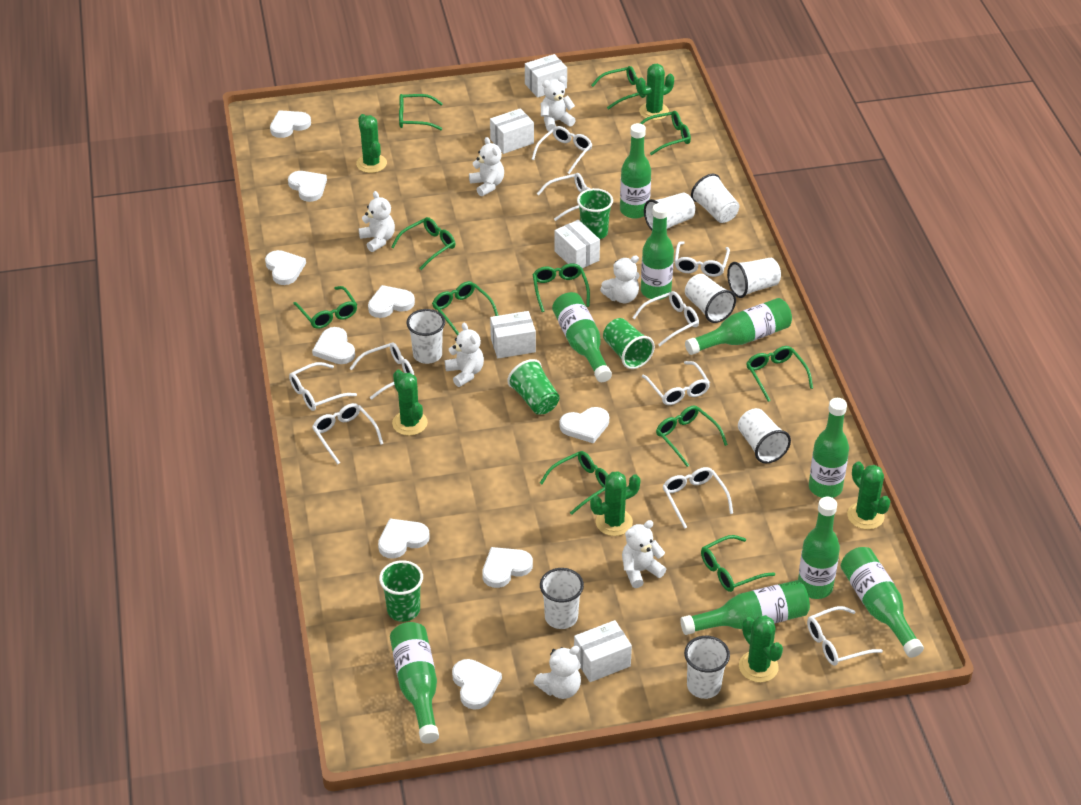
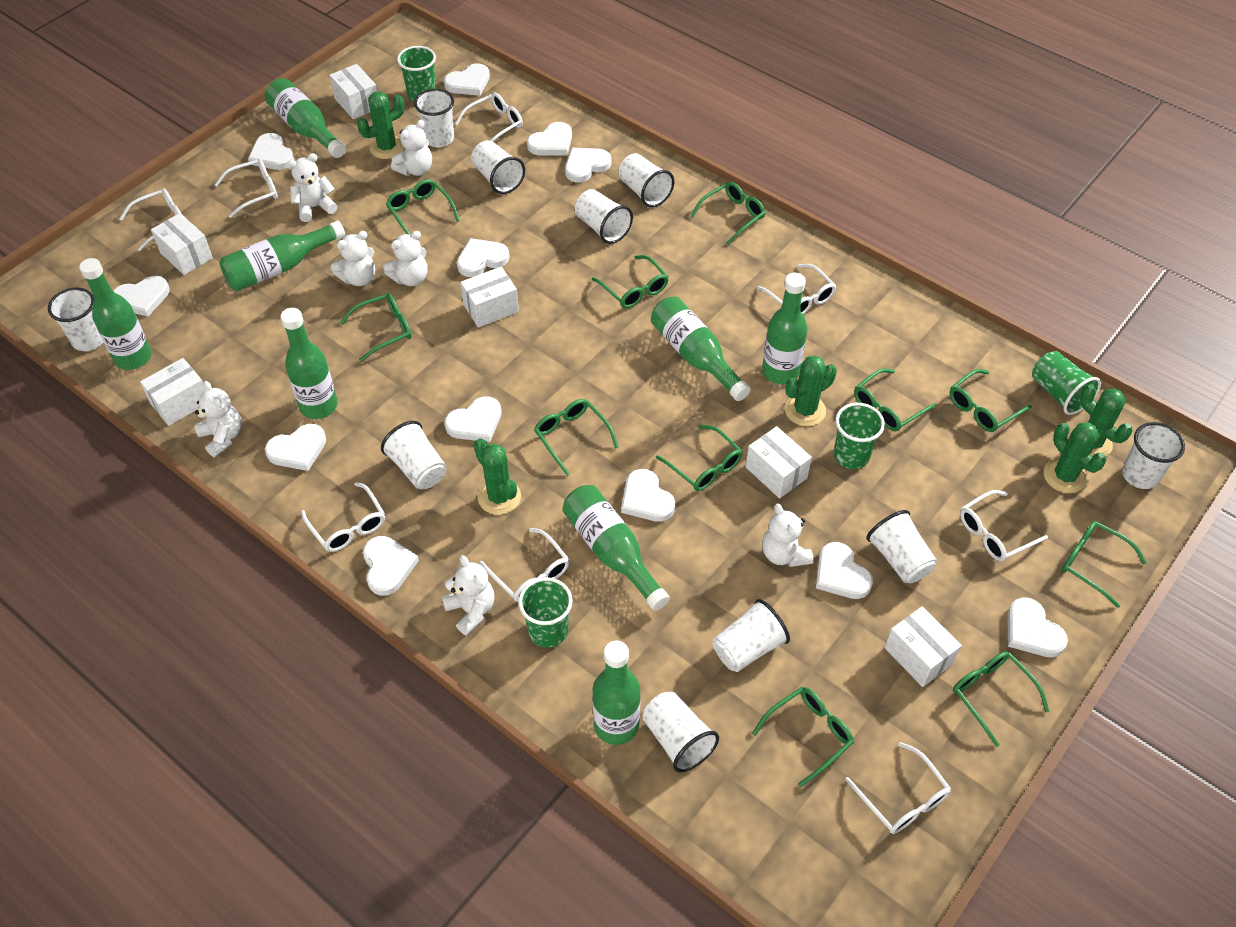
green bottle: [390,622,439,744] [552,292,612,382] [620,123,651,219] [641,203,674,300] [680,580,810,635] [685,298,792,355] [798,497,840,599] [809,398,849,498] [841,547,924,658] = 9 -> [79,258,152,370] [220,221,345,291] [265,78,346,158] [281,308,338,419] [562,485,670,611] [592,640,641,745] [651,296,751,401] [762,273,807,384] = 8
green cactus: [356,114,387,173] [392,370,428,436] [590,471,641,536] [637,64,674,120] [739,615,783,683] [847,462,890,530] = 6 -> [357,91,404,159] [474,438,521,515] [785,356,837,426] [1044,422,1107,493] [1080,384,1133,457] = 5
white box: [490,108,534,154] [490,311,536,358] [525,54,567,98] [554,220,600,268] [574,620,632,682] = 5 -> [140,358,206,426] [151,213,213,275] [330,64,377,119] [460,266,519,328] [746,426,812,498] [884,606,962,687] = 6
white cup: [406,309,445,364] [540,568,584,629] [644,193,695,230] [684,636,730,699] [685,274,736,323] [691,174,739,223] [727,258,781,298] [738,408,791,463] = 8 -> [48,288,103,351] [381,421,447,489] [414,89,454,147] [471,140,525,194] [575,189,633,244] [618,153,674,207] [642,692,719,772] [713,599,790,672] [867,510,937,584] [1122,422,1185,489] = 10
white glasses: [289,362,357,411] [312,403,383,464] [349,343,414,400] [532,126,592,174] [537,173,590,221] [632,291,699,346] [642,361,710,405] [663,467,733,529] [675,241,730,277] [807,606,883,666] = 10 -> [119,188,182,251] [215,158,278,218] [301,482,385,552] [455,93,523,141] [479,528,569,602] [757,264,836,314] [845,742,951,834] [960,490,1048,561] = 8
white heart: [265,250,306,285] [270,110,311,138] [288,171,327,202] [312,327,355,364] [368,285,415,318] [378,518,430,559] [452,659,502,710] [482,547,533,588] [559,407,609,444] = 9 -> [113,276,170,317] [248,133,294,170] [265,424,326,471] [363,536,419,596] [444,63,490,96] [445,396,502,442] [457,238,510,277] [527,122,572,156] [565,148,611,183] [621,469,675,522] [816,542,873,599] [1008,598,1068,657] = 12

